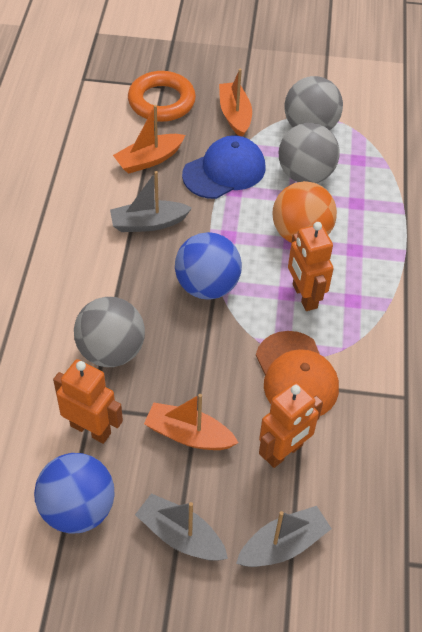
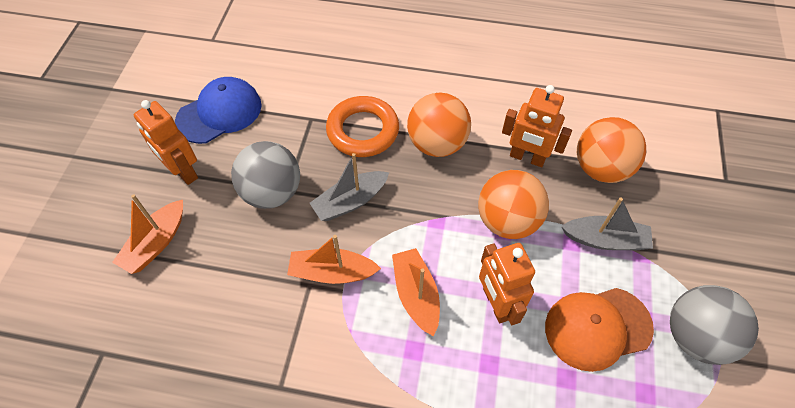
blue ball: [34,453,114,534] [175,232,242,299] = 2 -> none = 0
grey ball: [74,297,145,367] [279,123,340,183] [284,76,343,130] = 3 -> [231,141,300,209] [670,285,759,365] = 2
grey boat: [110,171,192,232] [135,493,228,561] [236,506,332,567] = 3 -> [310,153,389,221] [561,197,653,250] = 2
orange ball: [272,181,337,243] = 1 -> [407,93,471,157] [478,170,549,239] [577,117,646,183] = 3

